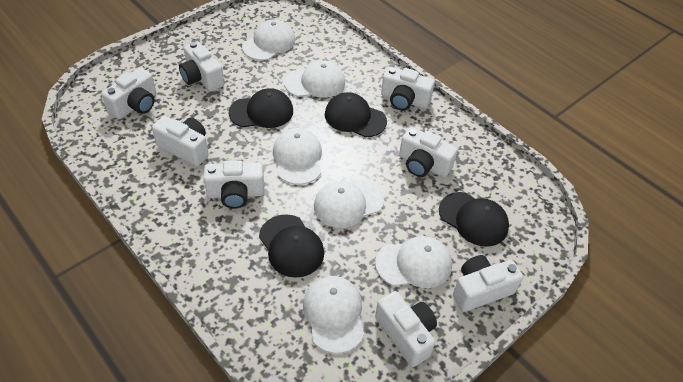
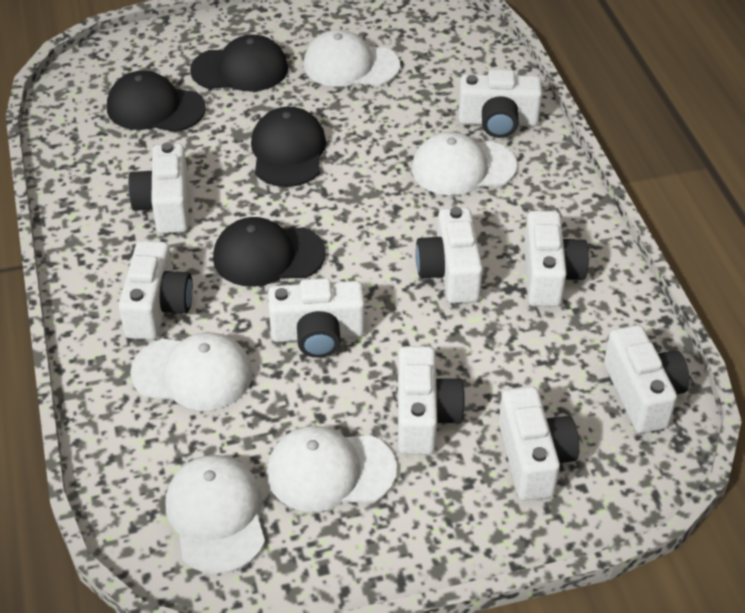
white camera: [101,67,156,119] [152,116,209,166] [179,41,224,92] [204,160,264,209] [375,291,437,367] [381,67,435,110] [399,127,458,177] [453,255,523,312] = 8 -> [119,241,193,340] [128,142,189,234] [268,278,365,358] [398,346,465,454] [415,207,483,304] [458,70,542,138] [499,387,579,501] [524,211,589,307] [604,325,690,433] = 9
white cap: [242,19,295,61] [273,128,322,185] [284,61,345,98] [303,276,364,354] [314,179,384,228] [375,236,452,288] = 6 -> [130,332,253,410] [166,455,265,574] [267,426,397,512] [303,30,400,87] [412,132,517,195] = 5

